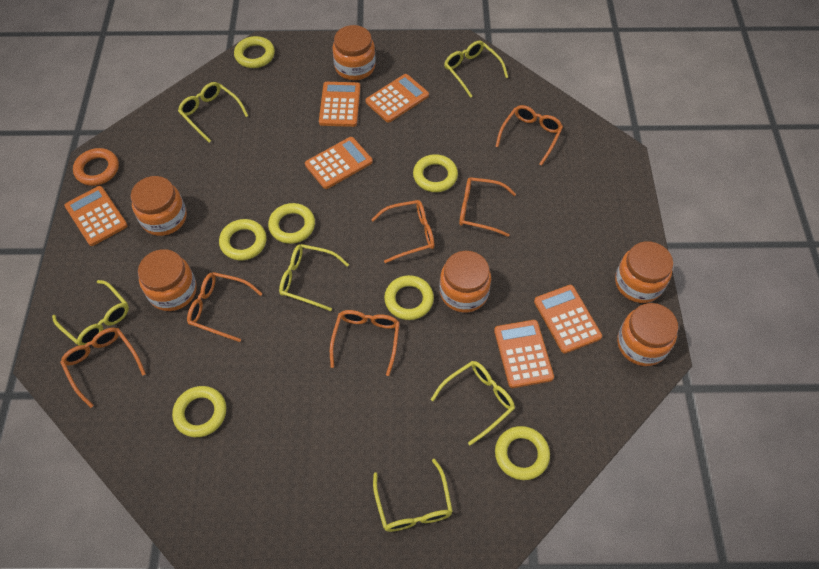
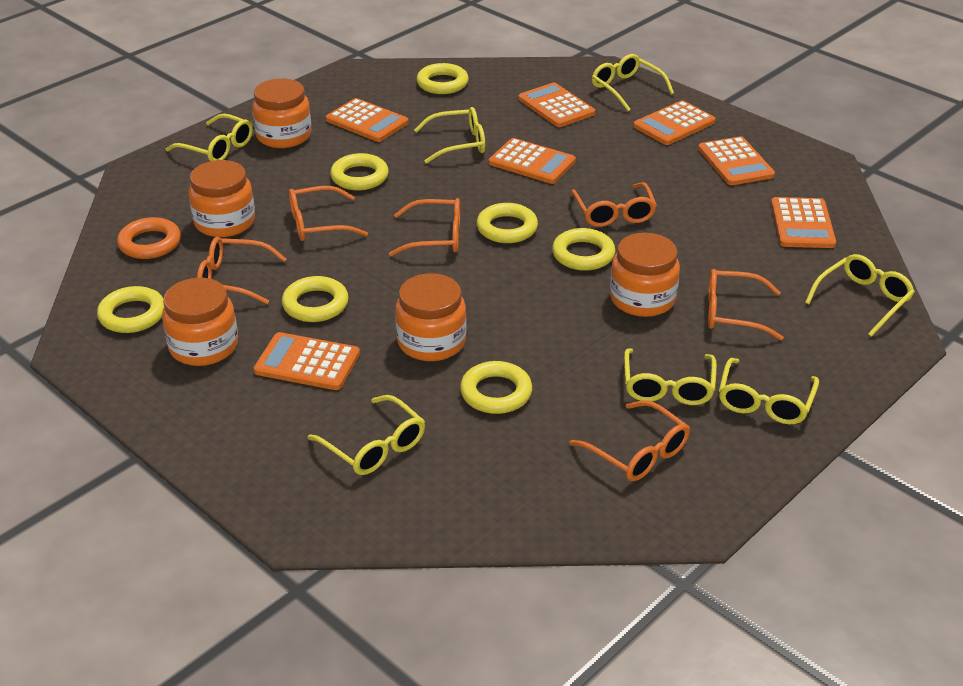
orange calculator: [64,186,128,246] [305,137,373,189] [319,82,360,127] [365,74,429,123] [494,320,554,388] [534,285,602,353] = 6 -> [254,332,360,390] [326,98,409,142] [489,138,576,184] [519,82,595,127] [633,100,716,145] [698,136,775,185] [771,197,836,248] = 7
orange jar: [131,176,187,236] [138,249,197,311] [332,25,376,80] [440,251,491,312] [615,241,673,303] [617,303,678,366] = 6 -> [162,278,238,366] [188,160,255,237] [252,78,311,148] [395,273,466,361] [610,233,680,317] = 5
yellow glasses: [52,280,129,346] [178,82,248,143] [279,244,349,311] [373,459,453,532] [431,361,515,445] [444,41,508,98] = 6 -> [166,114,253,161] [308,395,425,475] [414,107,485,164] [592,54,674,111] [624,348,717,405] [719,358,819,425] [805,254,915,337] = 7

